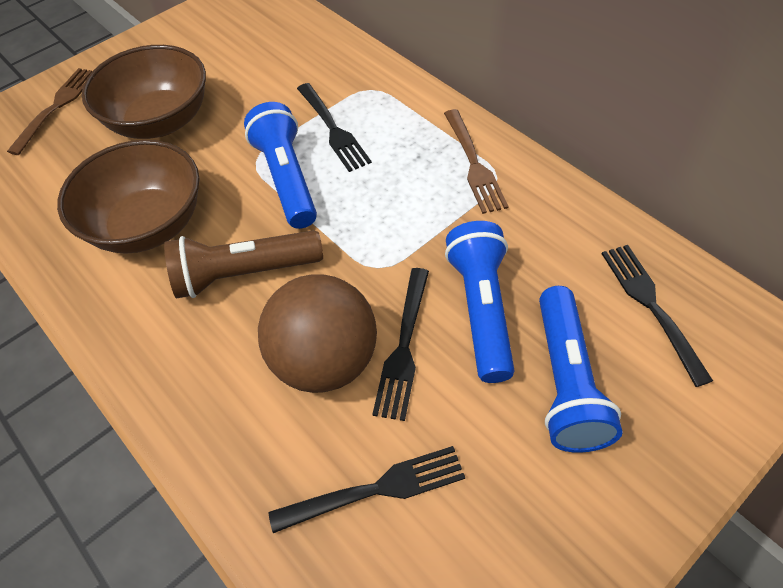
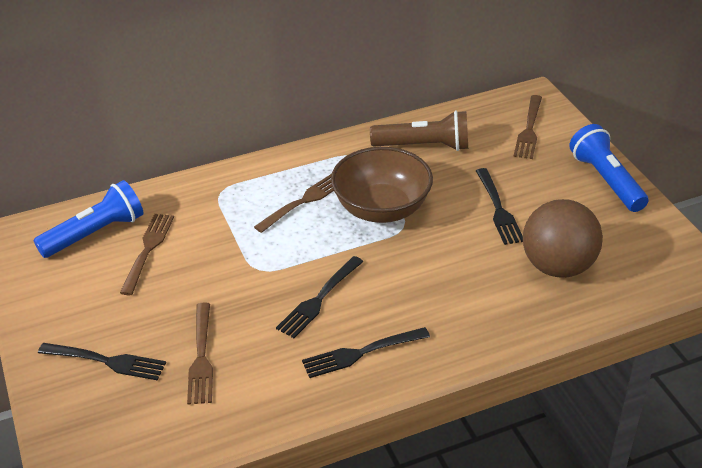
blue flashlight: [244,102,317,229] [445,221,514,383] [539,286,623,453] = 3 -> [33,180,143,258] [569,124,649,212] = 2
brown bowl: [57,140,199,254] [82,45,206,139] = 2 -> [331,147,433,223] = 1
brown fork: [7,68,92,155] [444,109,508,214] = 2 -> [120,214,174,295] [187,302,213,405] [254,174,334,233] [513,95,542,159] = 4

